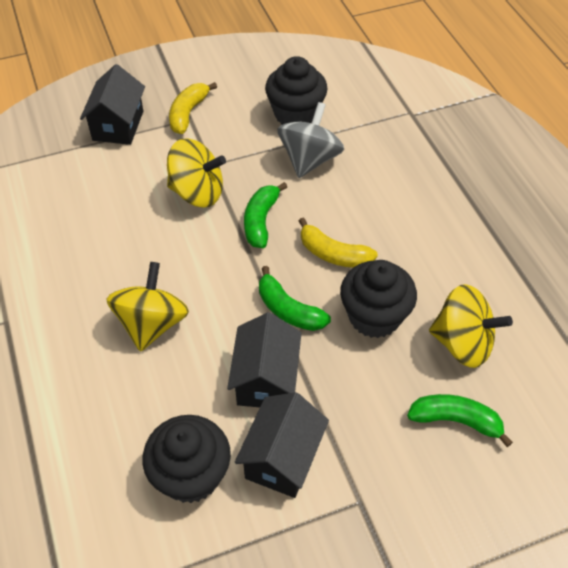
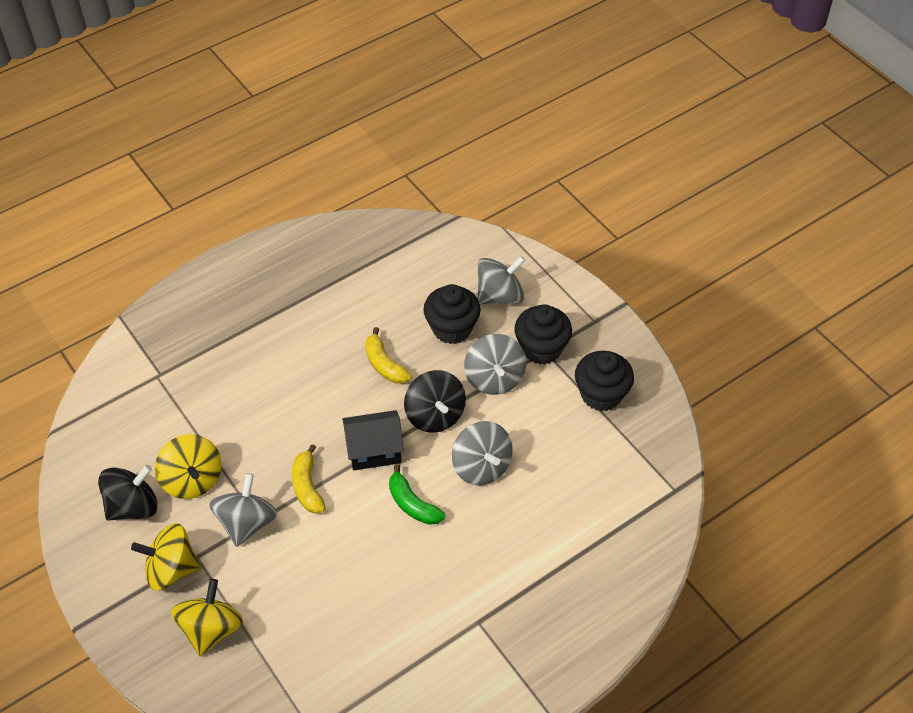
black house: [80,64,145,145] [227,312,302,407] [235,392,329,498] = 3 -> [342,410,404,470] = 1
black spinning top: none = 0 -> [98,465,158,521] [404,370,466,433] = 2
green banana: [244,182,287,248] [259,266,331,331] [407,394,513,447] = 3 -> [389,464,445,525] = 1
grey spinning top: [277,102,344,178] = 1 -> [210,473,277,547] [452,421,512,486] [464,334,526,395] [477,256,525,305] = 4

